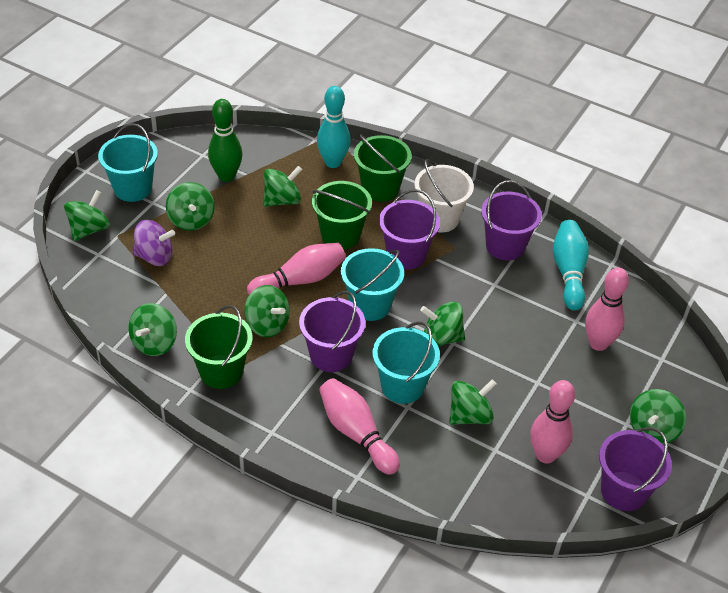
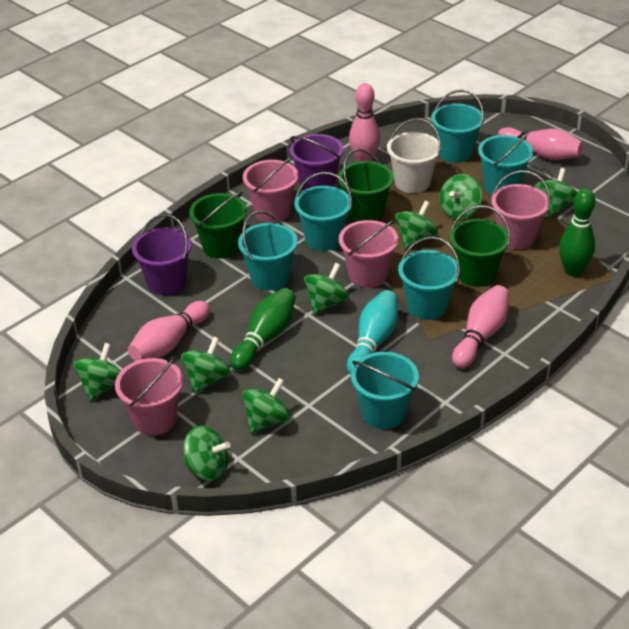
green bowling pin: [208,99,243,182] = 1 -> [230,288,296,370] [559,189,595,277] = 2
pink bucket: none = 0 -> [115,356,183,436] [243,156,298,223] [339,220,398,288] [491,170,551,249] = 4
purple bucket: [299,291,365,372] [379,189,440,269] [481,180,542,261] [599,427,672,511] = 4 -> [132,214,192,295] [289,134,344,191] = 2
purple spinning top: [132,220,175,266] = 1 -> none = 0
turquoise bowling pin: [317,86,351,168] [553,220,589,311] = 2 -> [347,290,398,375] = 1
turquoise bucket: [98,123,158,202] [341,248,404,321] [372,322,440,404] = 3 -> [238,211,298,290] [294,172,352,251] [351,352,419,429] [398,237,460,320] [431,90,484,163] [478,131,533,194] = 6

